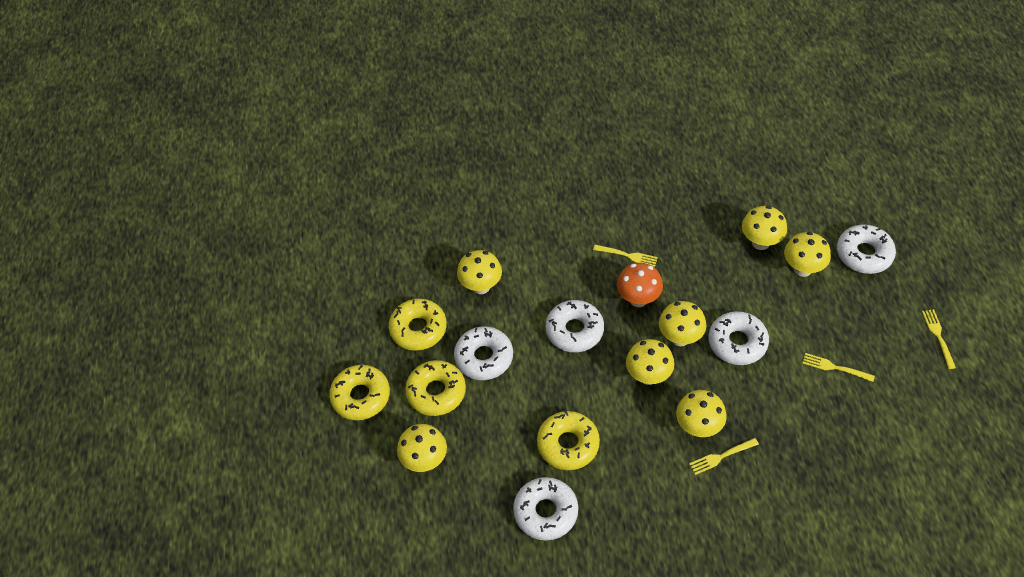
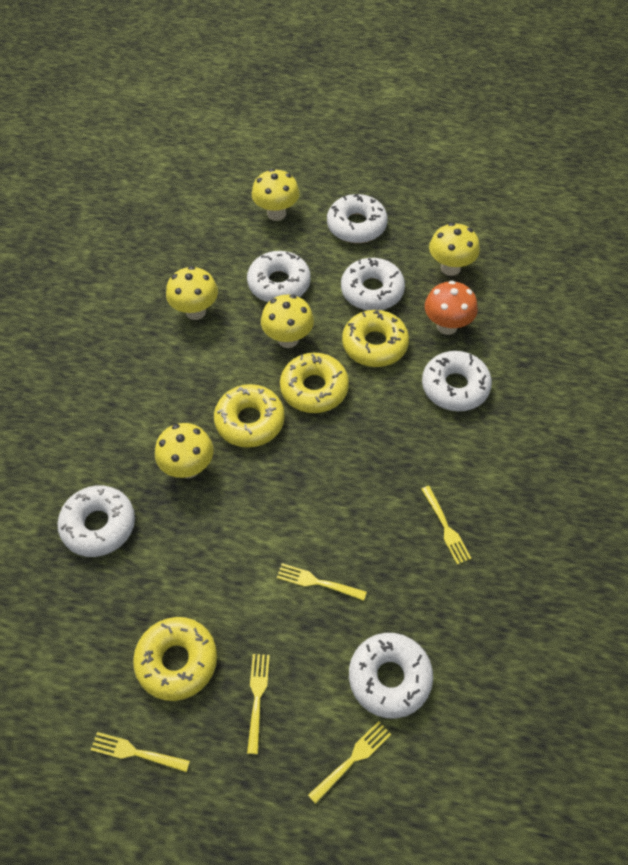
white donut: [454,326,513,380] [513,477,578,540] [546,300,604,352] [708,311,769,365] [837,224,896,274] = 5 -> [57,485,135,557] [247,251,311,302] [327,194,388,243] [341,258,405,310] [349,633,433,719] [422,351,492,411] = 6
yellow fork: [593,245,658,267] [689,438,759,475] [802,353,875,382] [922,309,956,369] = 4 -> [91,732,190,772] [247,654,270,754] [277,563,367,601] [308,721,391,804] [421,486,472,564] = 5
yellow mushroom: [397,424,447,472] [457,250,502,294] [626,339,675,385] [659,301,706,346] [676,390,727,437] [742,206,787,250] [784,232,831,277] = 7 -> [155,423,214,478] [166,266,218,320] [252,169,300,221] [261,295,314,348] [429,223,480,276] = 5

